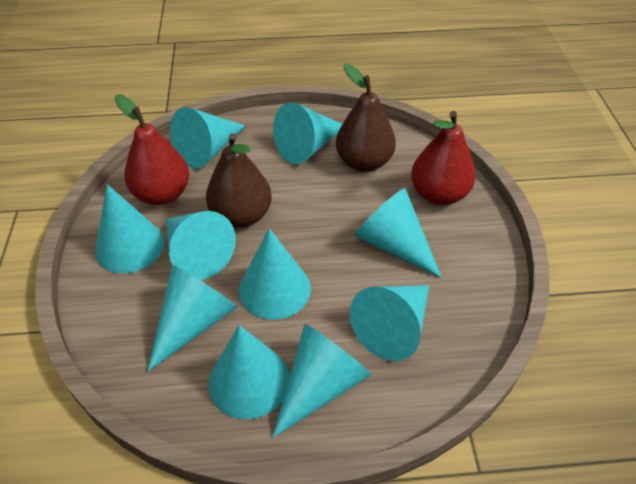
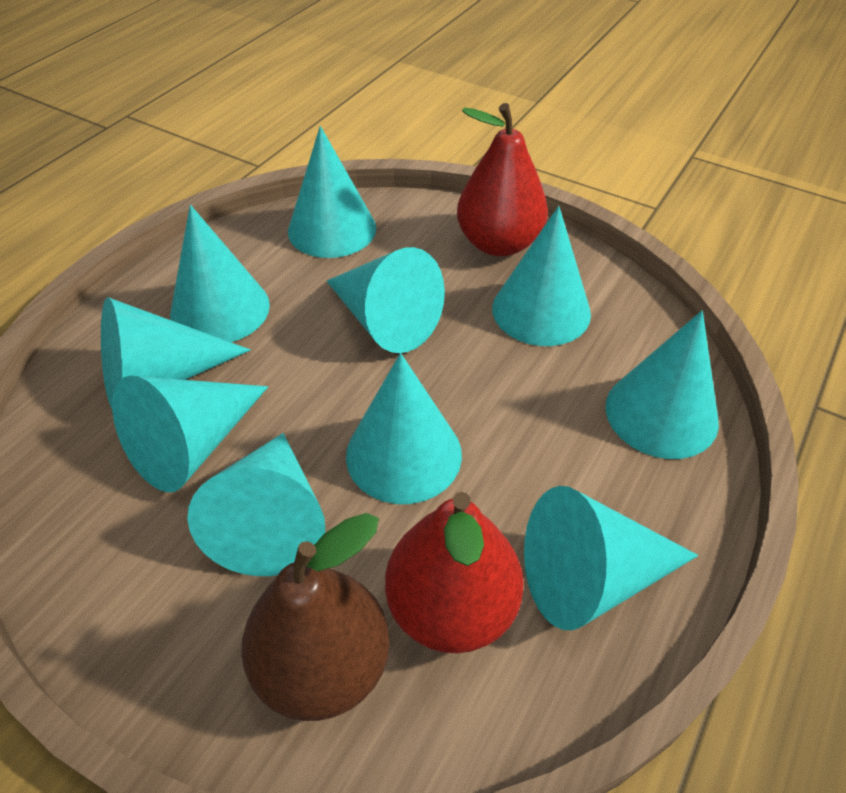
brown pear: [206,133,272,228] [336,64,396,172] = 2 -> [241,513,390,721] = 1

